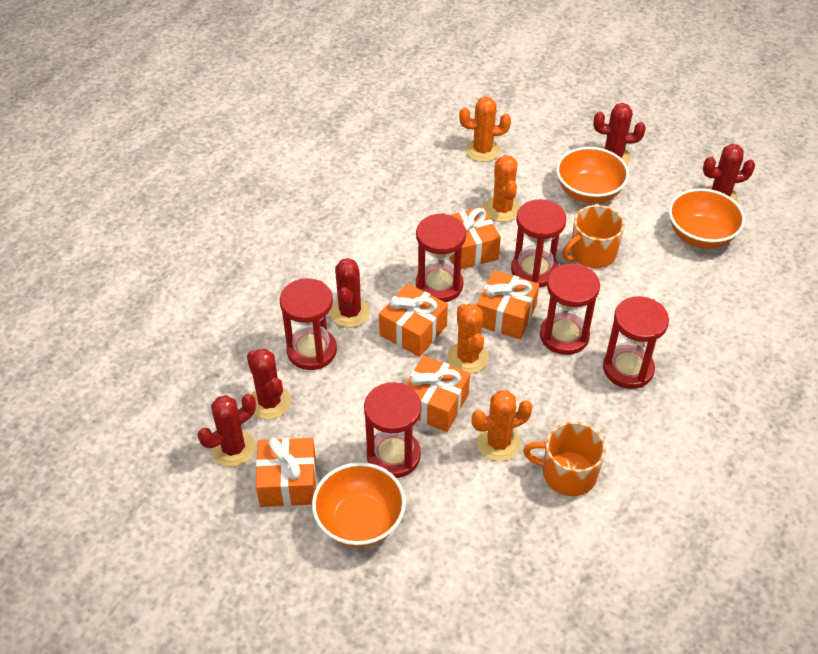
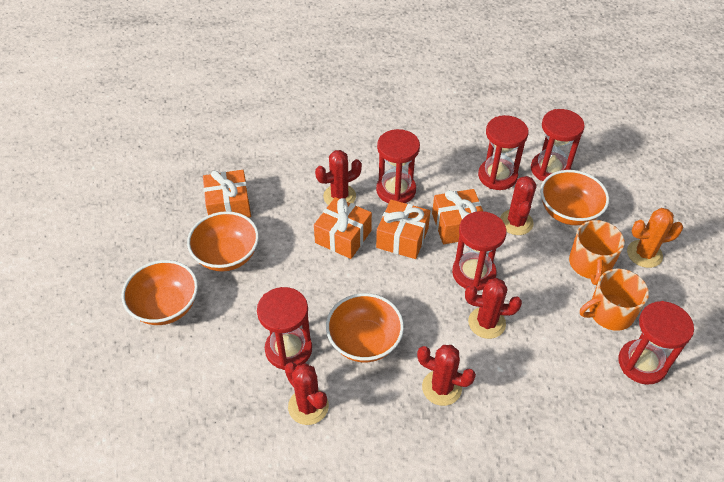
orange bowl: [312,462,406,547] [556,147,629,204] [669,188,745,249] = 3 -> [122,260,198,325] [187,211,259,272] [326,293,404,362] [540,170,609,225] = 4
orange cactus: [447,304,489,374] [459,96,511,162] [472,390,533,461] [484,155,520,222] = 4 -> [627,208,683,268] = 1
orange gift: [256,437,316,507] [379,283,448,357] [405,355,470,432] [449,207,501,269] [477,270,539,340] = 5 -> [203,170,251,218] [314,197,372,259] [376,200,430,259] [432,189,483,244] = 4

